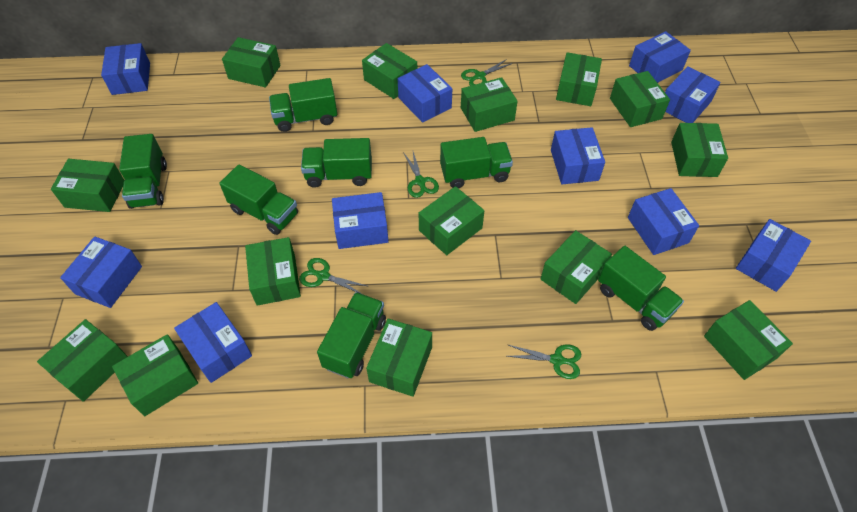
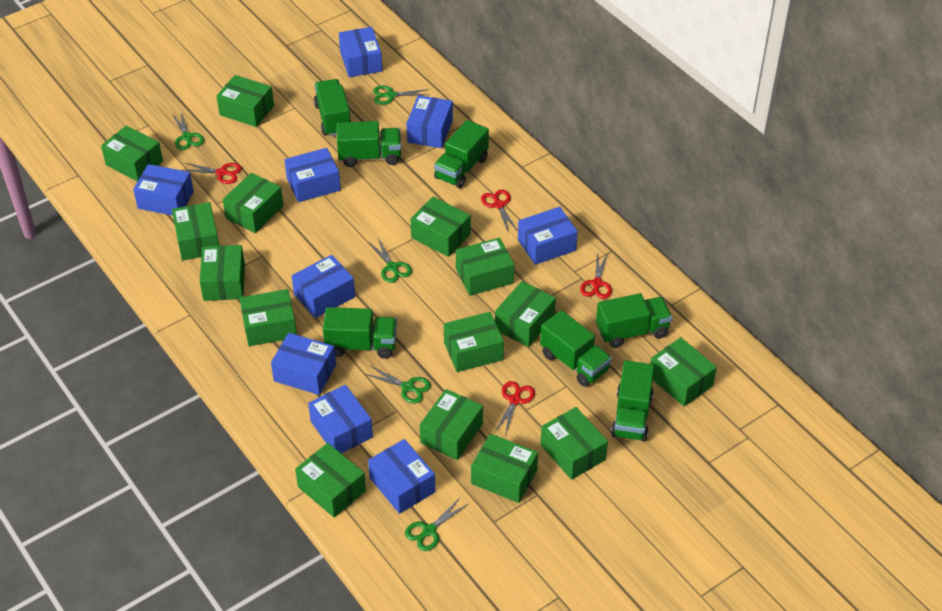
blue box: [60,236,142,308] [101,43,150,95] [174,302,252,383] [332,192,389,249] [397,64,452,123] [551,127,605,184] [628,188,699,255] [629,31,691,83] [665,66,721,123] [736,219,811,292] = 10 -> [133,164,194,216] [271,333,336,395] [284,148,341,202] [292,255,355,318] [308,385,373,453] [339,27,382,77] [368,439,436,514] [407,95,453,148] [518,207,578,265] = 9
green box: [37,319,128,402] [51,159,124,212] [112,334,198,416] [222,37,280,87] [245,237,301,306] [362,43,417,99] [366,318,432,397] [419,186,484,255] [461,77,518,132] [541,230,612,304] [556,52,602,106] [610,71,670,127] [671,123,728,177] [704,300,793,380] = 14 -> [101,125,163,182] [172,202,219,260] [200,245,245,301] [217,75,274,127] [223,173,283,233] [240,289,297,346] [295,443,366,517] [410,197,471,257] [420,389,483,460] [444,312,504,372] [456,238,514,296] [471,434,538,503] [495,281,556,347] [540,407,608,480] [650,337,717,407] = 15
green scissors: [299,258,367,294] [403,152,439,198] [461,59,513,86] [507,344,581,379] = 4 -> [172,113,204,150] [365,366,431,403] [369,239,412,283] [373,85,429,105] [405,498,469,551] = 5
red scissors: none = 0 -> [184,163,242,184] [481,190,518,234] [495,381,535,436] [580,252,612,299] = 4

